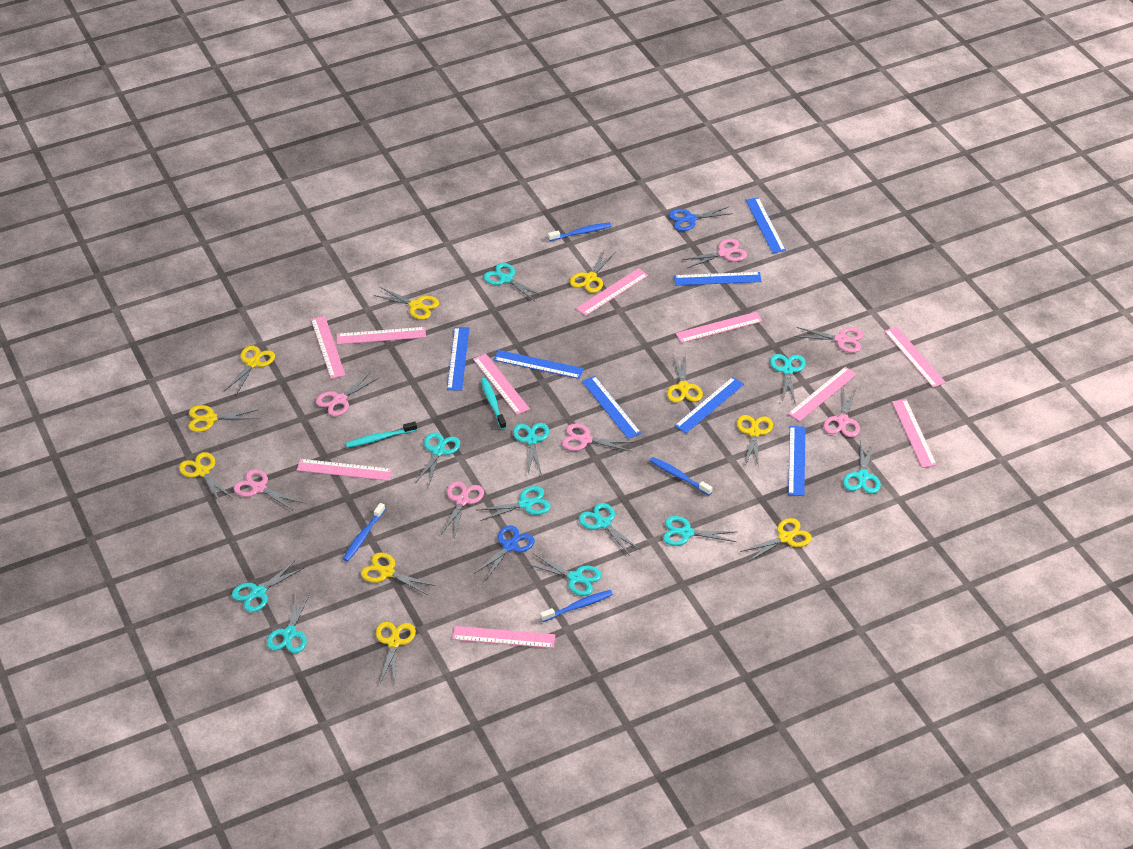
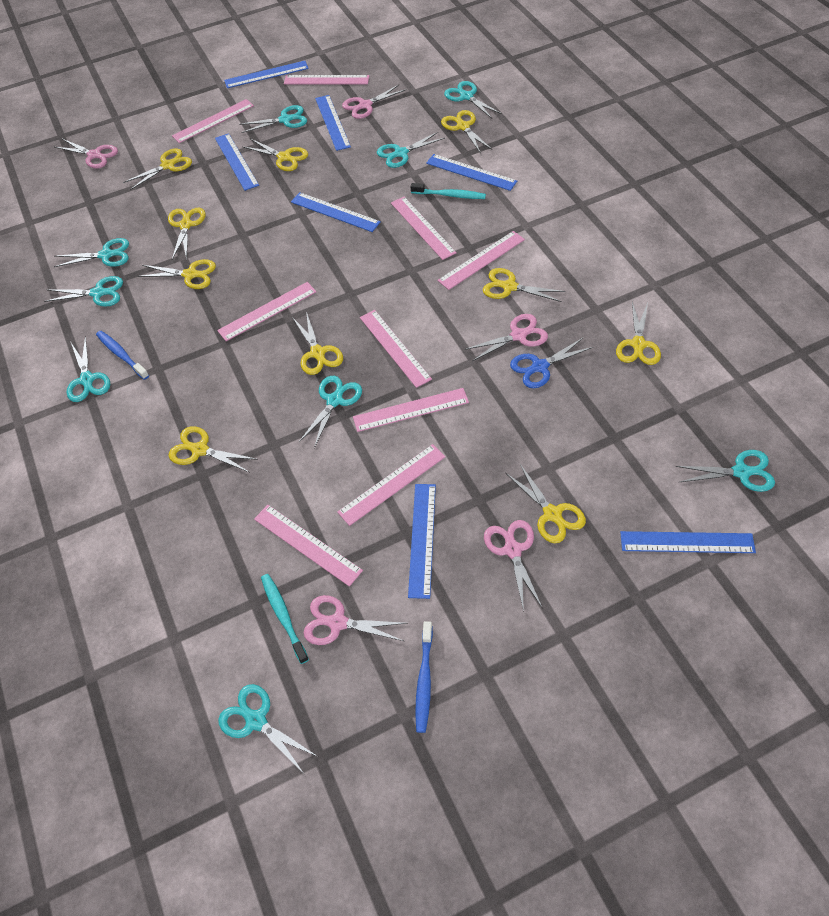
blue scissors: [474,525,535,581] [669,207,733,231] = 2 -> [510,337,593,388] = 1
blue toothbrush: [343,503,385,561] [540,590,613,622] [548,222,611,241] [650,457,713,495] = 4 -> [96,331,149,380] [415,621,433,733] = 2
pink ruler: [297,459,393,481] [311,316,345,379] [336,327,426,345] [452,626,555,648] [473,354,530,415] [576,268,648,316] [676,312,762,343] [788,367,857,421] [884,326,946,388] [892,399,937,468] = 10 -> [172,99,254,143] [217,282,316,341] [254,505,363,587] [284,75,369,84] [337,444,445,526] [353,388,469,432] [360,310,432,388] [391,197,457,260] [437,231,525,290] = 9
pink scissors: [234,469,303,511] [316,372,380,416] [441,481,484,538] [562,424,634,452] [682,239,747,268] [795,327,863,353] [823,386,860,437] = 7 -> [55,139,118,168] [303,595,407,645] [342,85,406,119] [464,314,548,361] [484,520,542,612] = 5
turquoise scissors: [232,561,304,612] [267,593,310,653] [416,433,460,487] [478,486,551,521] [483,263,544,301] [513,423,549,475] [527,554,602,596] [579,503,641,556] [663,516,736,546] [770,354,806,402] [843,441,881,494] = 11 -> [44,276,123,307] [54,238,129,267] [67,336,110,402] [218,684,317,772] [239,105,307,133] [299,376,362,448] [377,132,445,168] [444,81,502,118] [675,450,775,492] = 9

